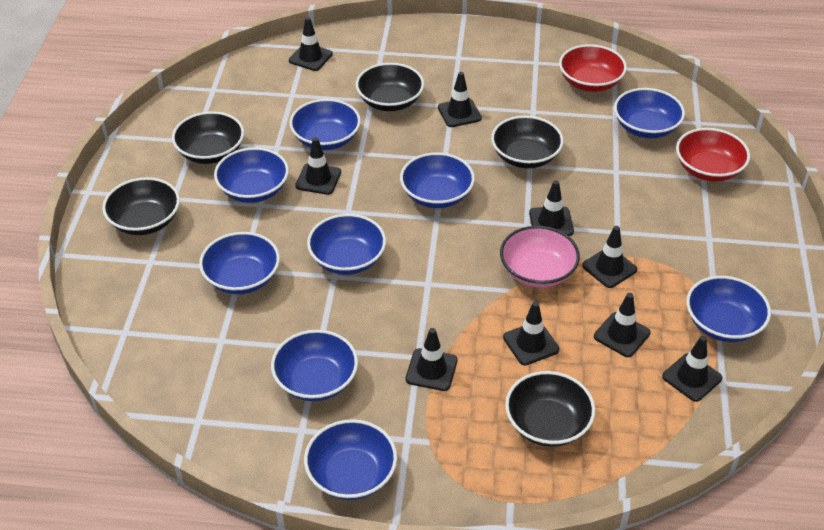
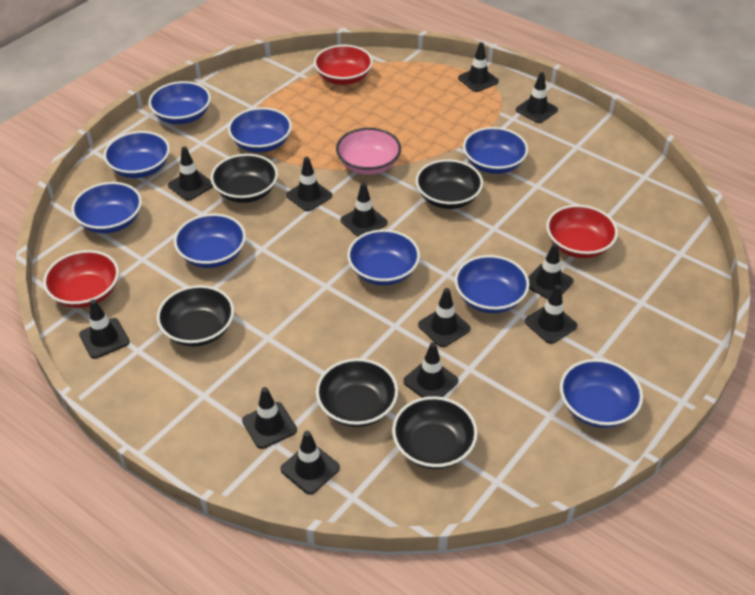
black traffic cone: [289,17,333,71] [295,137,341,195] [406,328,457,391] [438,72,482,127] [503,302,559,365] [529,180,574,236] [582,226,637,288] [594,293,651,357] [662,336,722,402] = 9 -> [79,299,130,359] [168,146,213,201] [242,387,297,449] [280,431,340,495] [286,157,332,211] [340,183,388,237] [403,342,458,398] [418,288,470,347] [458,42,499,92] [516,72,558,123] [525,285,577,344] [528,243,573,299] = 12
red bowl: [559,44,627,92] [676,128,750,182] = 2 -> [43,250,119,308] [314,45,373,85] [546,205,618,258] = 3

